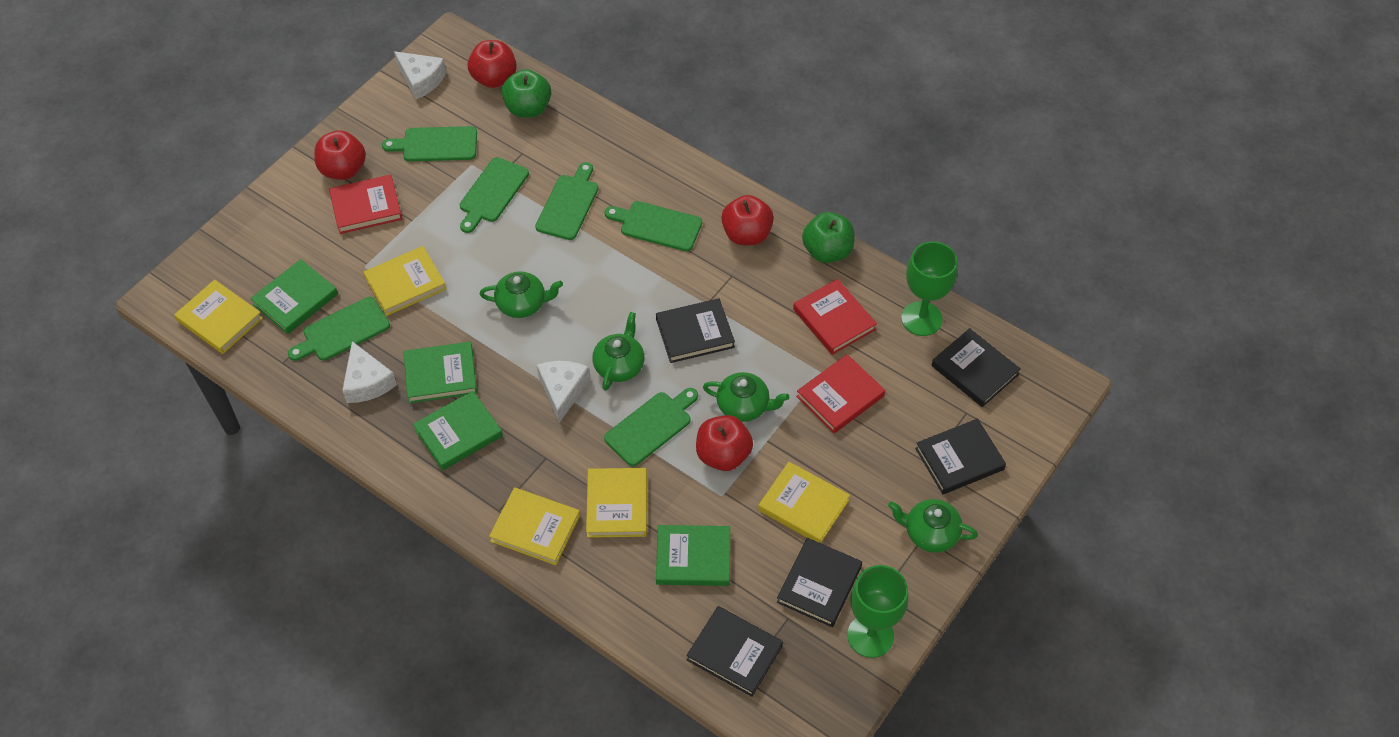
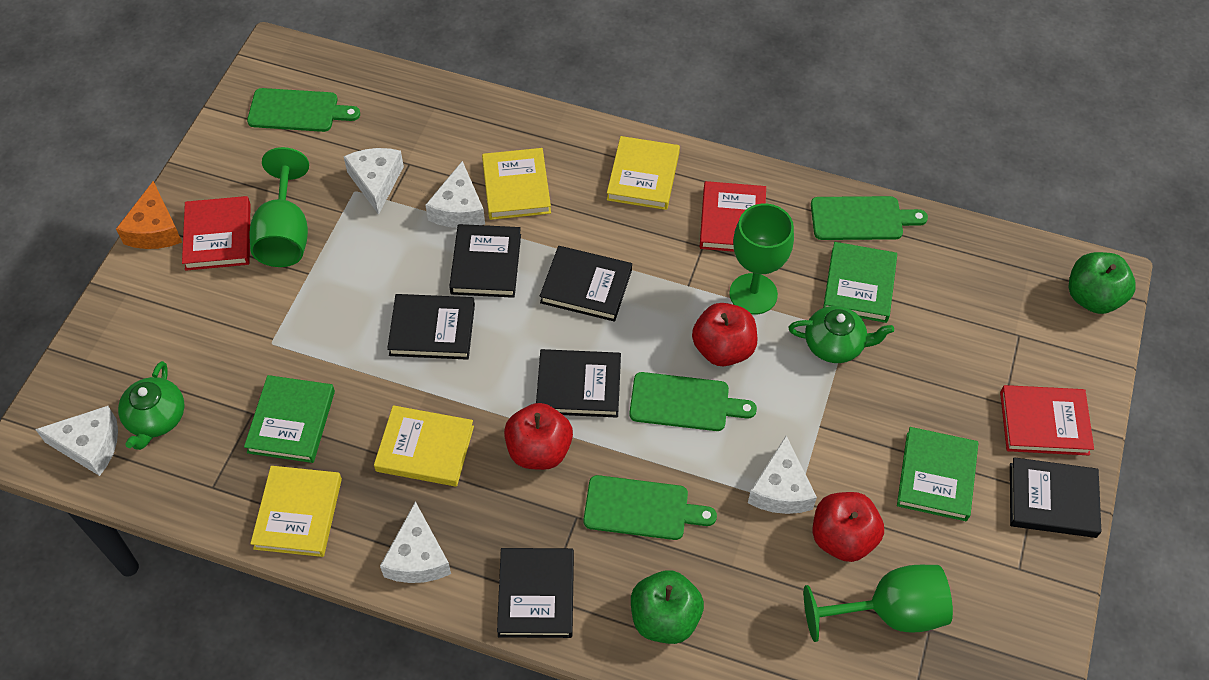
black book: [656,299,735,363] [686,606,783,697] [777,538,862,627] [915,419,1006,494] [931,328,1021,407] = 5 -> [387,294,475,360] [449,224,521,298] [497,548,574,638] [536,349,621,417] [540,246,632,322] [1010,457,1101,538] = 6
green book: [250,259,338,334] [404,342,477,403] [413,391,503,470] [656,525,730,586] = 4 -> [244,375,335,463] [823,242,897,323] [897,427,978,521] = 3
green cutting board: [288,297,390,361] [382,126,477,162] [460,157,529,233] [535,162,598,240] [604,201,702,251] [604,388,698,466] = 6 -> [247,88,360,132] [583,475,717,540] [629,372,757,431] [811,196,928,240] = 4
green goblet: [847,565,908,658] [901,241,958,336] = 2 -> [249,147,309,267] [729,204,794,314] [804,565,953,642] = 3
green teapot: [479,271,563,318] [592,312,645,391] [703,372,789,422] [888,499,978,553] = 4 -> [118,361,184,450] [788,306,894,363] = 2
orange cheese: none = 0 -> [116,181,182,249] = 1
red apple: [314,130,366,180] [468,40,517,88] [696,415,753,471] [721,195,774,245] = 4 -> [504,403,573,470] [692,303,758,366] [813,492,884,562] = 3
white cheese: [342,341,397,403] [394,51,446,100] [537,361,590,423] = 3 -> [35,406,118,476] [343,148,404,215] [380,501,451,583] [426,161,485,228] [748,435,817,514] = 5
yellow book: [174,280,263,354] [364,246,446,316] [489,487,580,565] [586,468,647,538] [758,462,850,543] = 5 -> [250,466,342,557] [374,405,474,487] [482,148,551,220] [607,136,680,210] = 4

